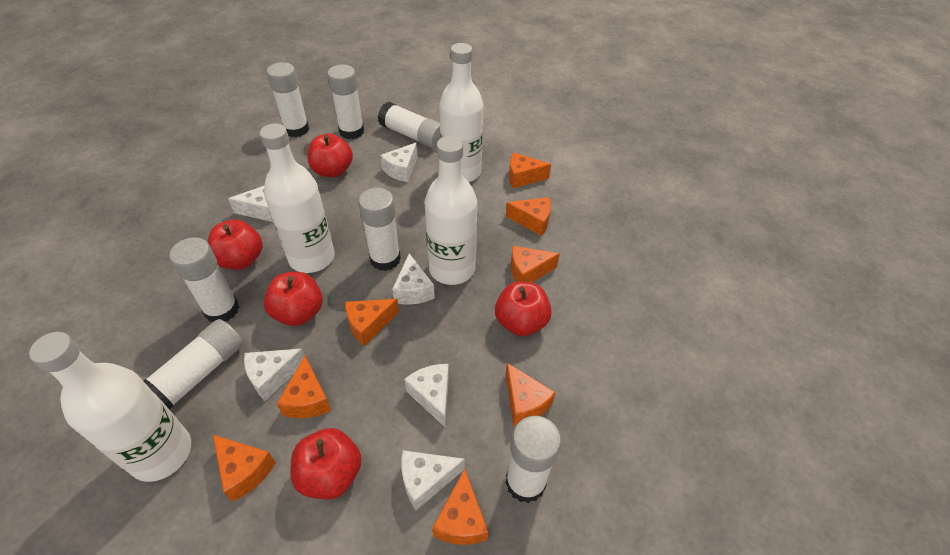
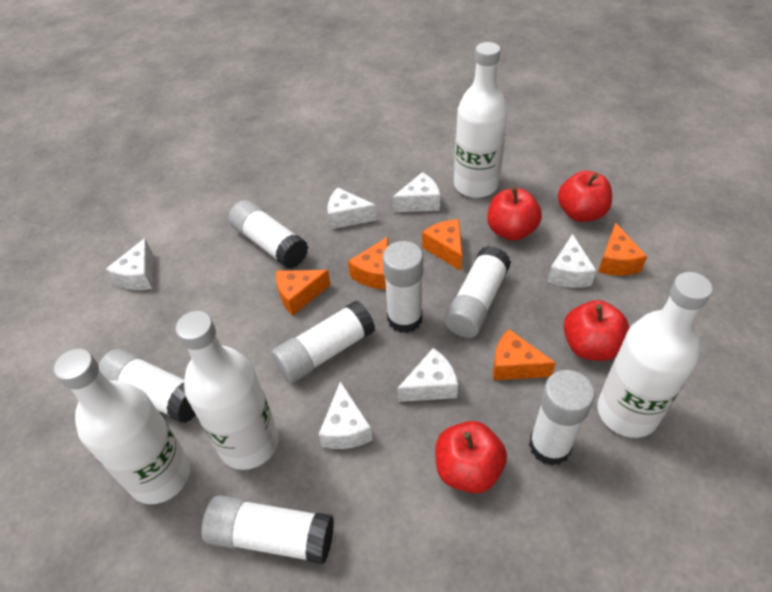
orange cheese: [213,435,276,501] [277,356,331,418] [345,299,399,346] [432,469,488,545] [506,197,551,236] [506,363,556,426] [509,152,551,188] [510,246,560,283] = 8 -> [276,270,331,316] [348,237,389,290] [422,219,462,271] [493,329,556,380] [598,223,647,276] = 5
red apple: [207,220,263,270] [264,272,323,326] [291,428,361,499] [307,133,353,178] [495,282,552,336] = 5 -> [435,421,507,493] [487,187,542,241] [558,171,612,222] [563,300,629,361] = 4

